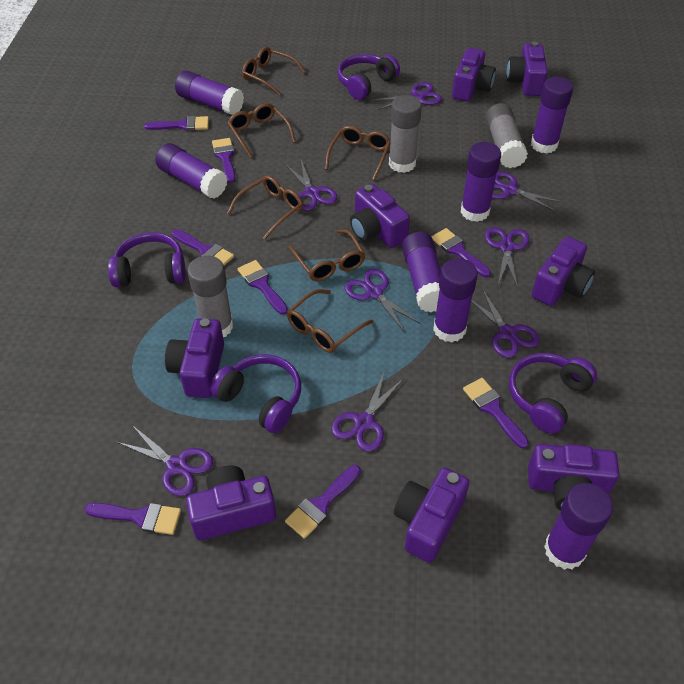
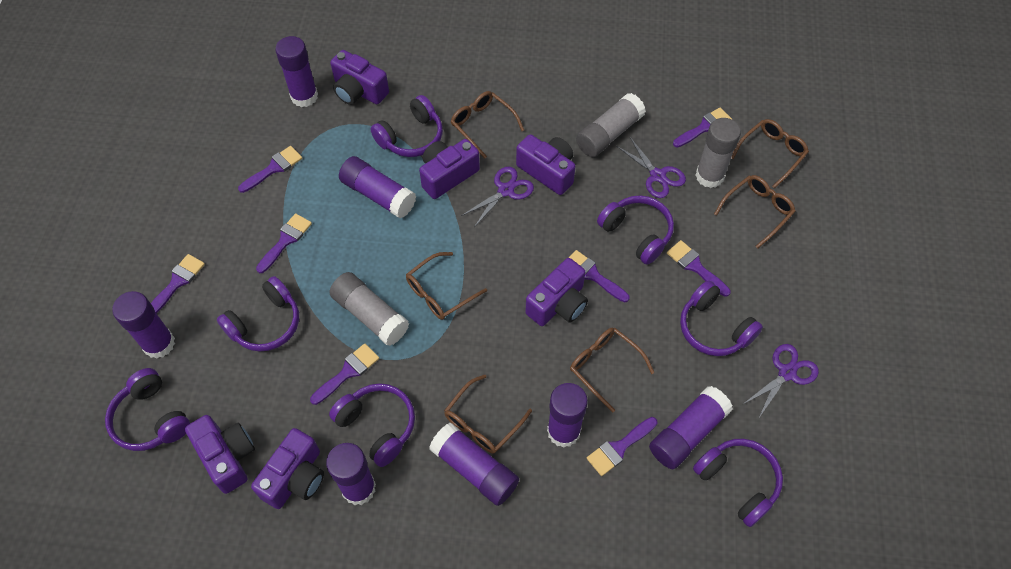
purple camera: [165,318,224,398] [186,465,276,540] [350,184,410,248] [394,468,469,563] [452,48,496,101] [507,41,548,96] [528,444,619,510] [532,236,595,306] = 8 -> [185,415,255,494] [251,428,324,509] [330,50,389,105] [419,139,480,199] [516,134,575,195] [525,258,588,326] = 6
purple headphones: [108,232,186,287] [210,354,301,433] [337,54,400,100] [509,353,597,434] = 4 -> [105,368,190,451] [217,276,299,352] [329,383,415,467] [371,95,443,157] [597,196,674,265] [680,280,763,356] [693,439,783,527] = 7
purple scissors: [117,424,213,496] [285,160,337,211] [331,370,404,452] [344,269,420,331] [373,82,442,110] [471,288,540,358] [485,227,529,288] [492,172,562,212] = 8 -> [461,167,534,227] [617,137,686,198] [742,344,819,417] = 3

